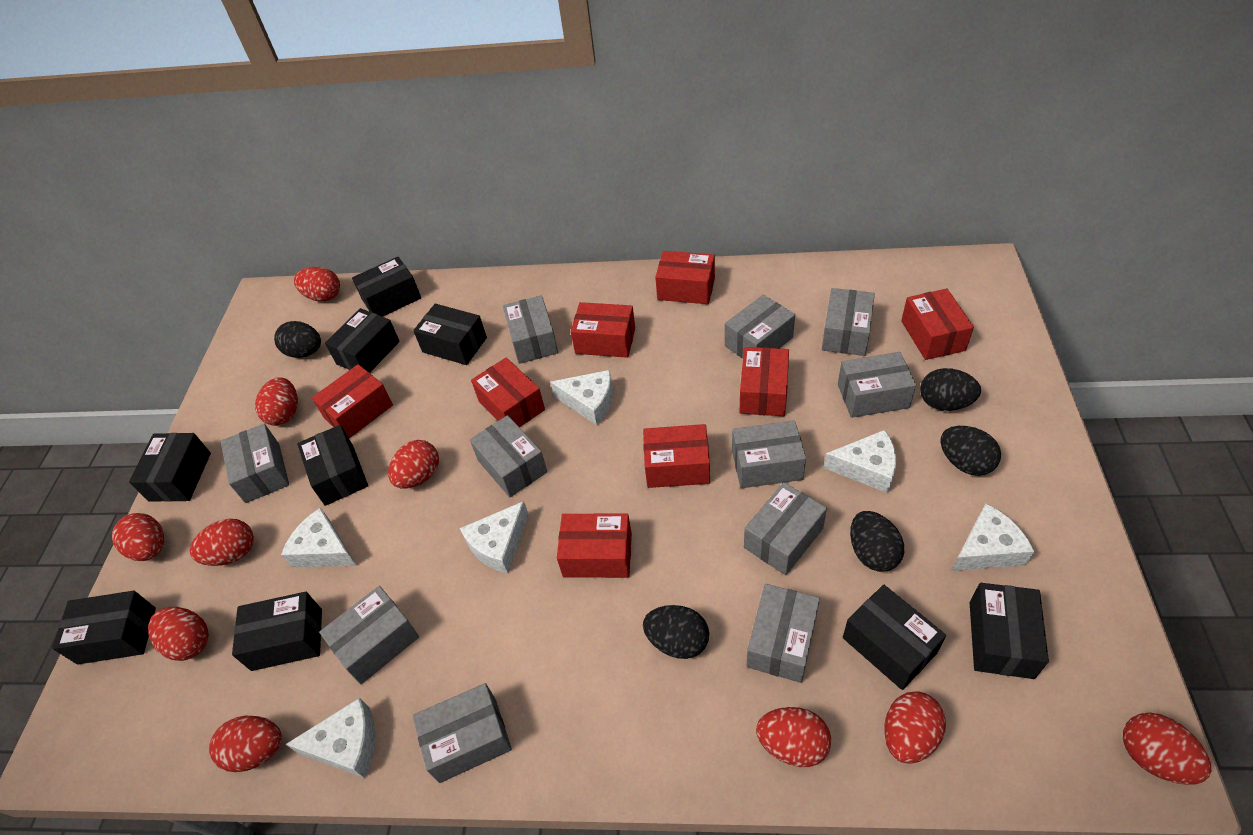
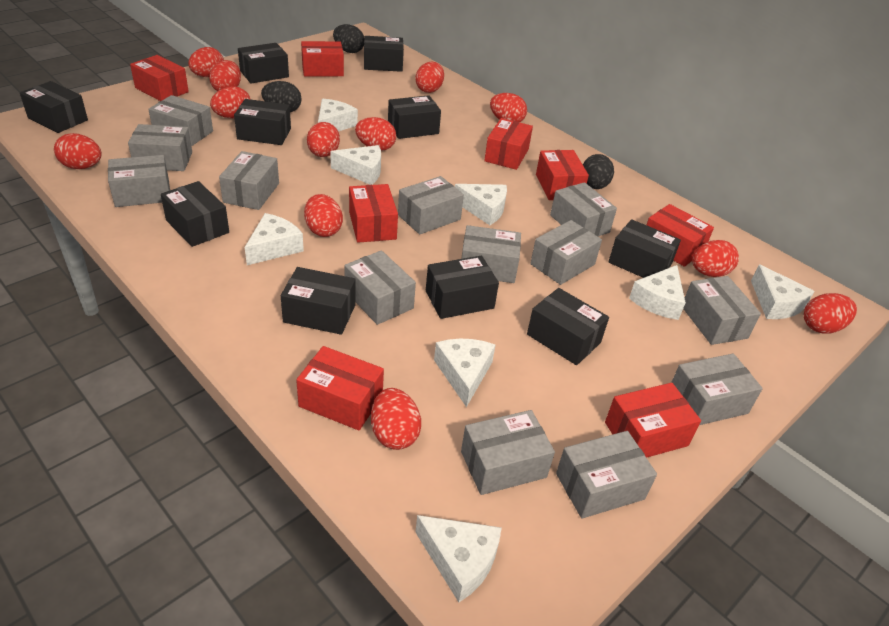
black box: [52,591,156,664] [129,433,211,502] [232,592,322,671] [297,425,368,506] [325,308,400,373] [352,257,421,317] [413,304,487,365] [843,585,946,690] [969,583,1049,679] = 9 -> [20,81,88,133] [161,181,229,247] [234,99,291,145] [238,43,289,84] [281,267,356,335] [364,36,404,72] [388,95,441,139] [426,256,499,319] [527,288,609,365] [609,219,681,278] = 10
black egg: [274,321,321,358] [643,605,709,659] [850,511,904,572] [920,368,981,411] [941,426,1001,476] = 5 -> [261,81,302,112] [333,24,364,53] [583,154,614,189] = 3
grey box: [221,424,289,503] [319,586,419,684] [413,683,512,783] [470,415,547,497] [503,295,558,364] [725,295,795,358] [732,420,806,488] [744,482,827,575] [747,584,820,683] [822,288,875,356] [838,352,916,418] = 11 -> [108,155,170,207] [128,124,192,171] [148,95,213,146] [219,151,279,210] [344,250,416,325] [398,176,464,234] [461,225,521,283] [461,410,555,495] [530,220,602,285] [550,182,617,236] [556,431,657,519] [671,354,763,425] [683,276,761,345] = 13
red egg: [112,513,164,561] [148,607,209,661] [190,519,254,566] [209,716,282,772] [255,377,298,426] [294,267,340,302] [388,440,439,489] [756,707,831,767] [884,691,946,764] [1123,713,1211,785] = 10 -> [54,133,102,169] [188,47,224,77] [209,60,241,91] [210,86,250,118] [304,194,343,237] [307,122,340,157] [355,117,396,151] [371,388,421,450] [415,62,444,93] [490,93,527,122] [692,240,739,277] [804,293,857,334] = 12
white cheese: [281,507,357,568] [286,698,376,778] [460,501,529,573] [550,370,613,425] [824,430,896,493] [952,504,1034,571] = 6 -> [245,213,304,265] [318,99,358,131] [330,145,381,185] [415,515,502,602] [434,339,496,407] [455,184,507,225] [629,265,686,320] [751,264,815,319] = 8

